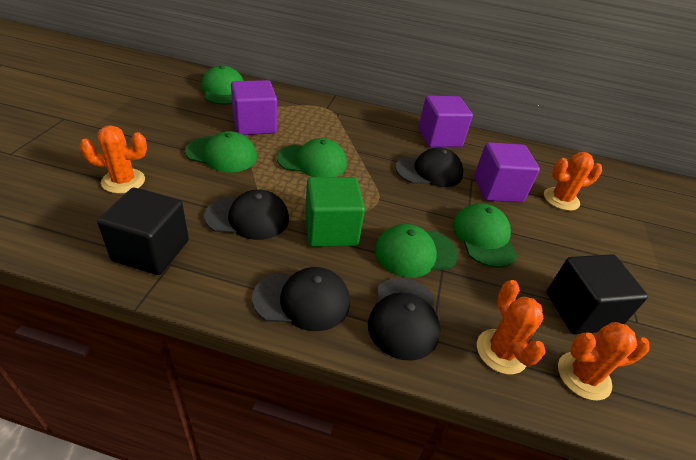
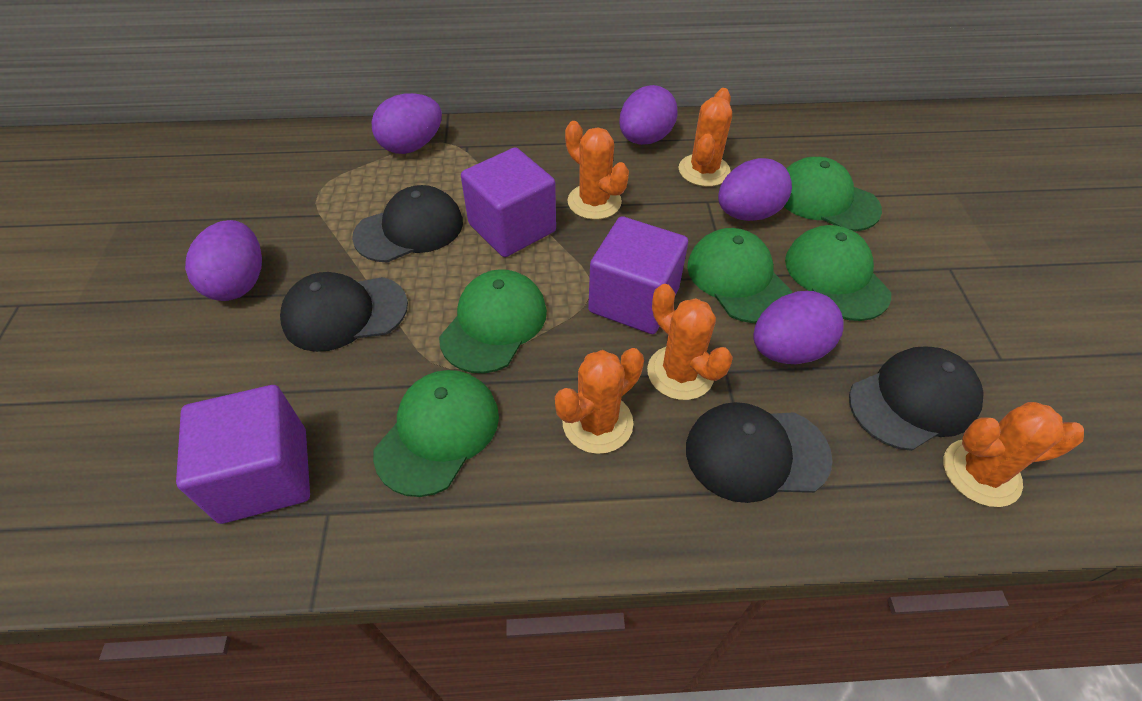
black cube: [97,188,189,275] [546,254,648,335] = 2 -> none = 0
green cube: [305,177,365,247] = 1 -> none = 0
orange cactus: [79,125,147,194] [477,280,546,374] [544,152,602,211] [558,322,649,401] = 4 -> [555,348,644,454] [565,121,629,220] [647,284,733,400] [678,88,732,187] [943,402,1084,507] = 5
purple egg: none = 0 -> [185,220,262,301] [371,93,442,154] [619,85,678,145] [718,158,792,221] [753,291,844,364] = 5

